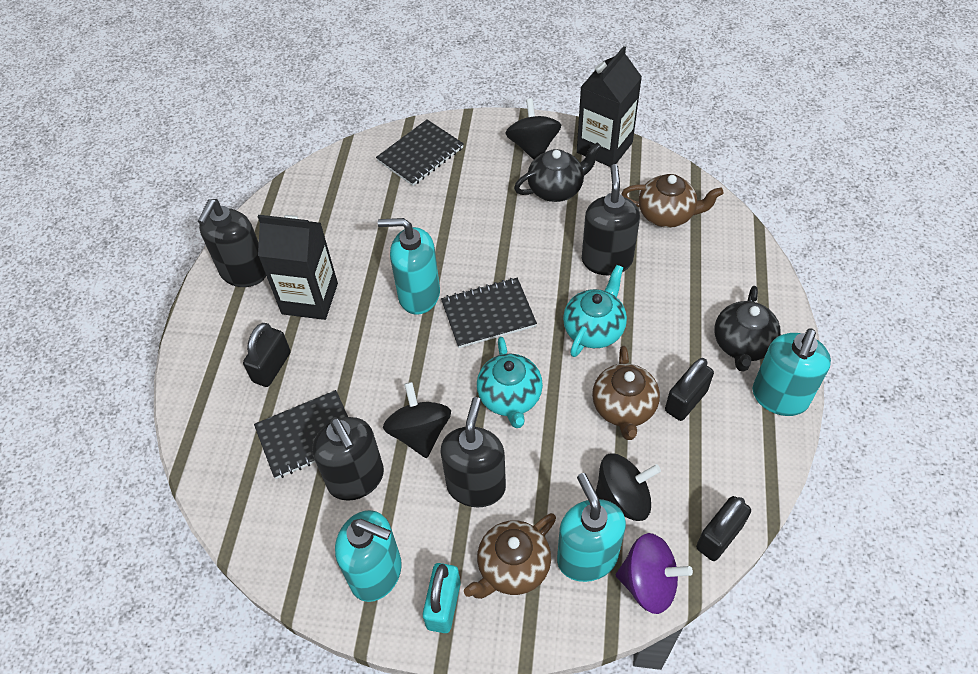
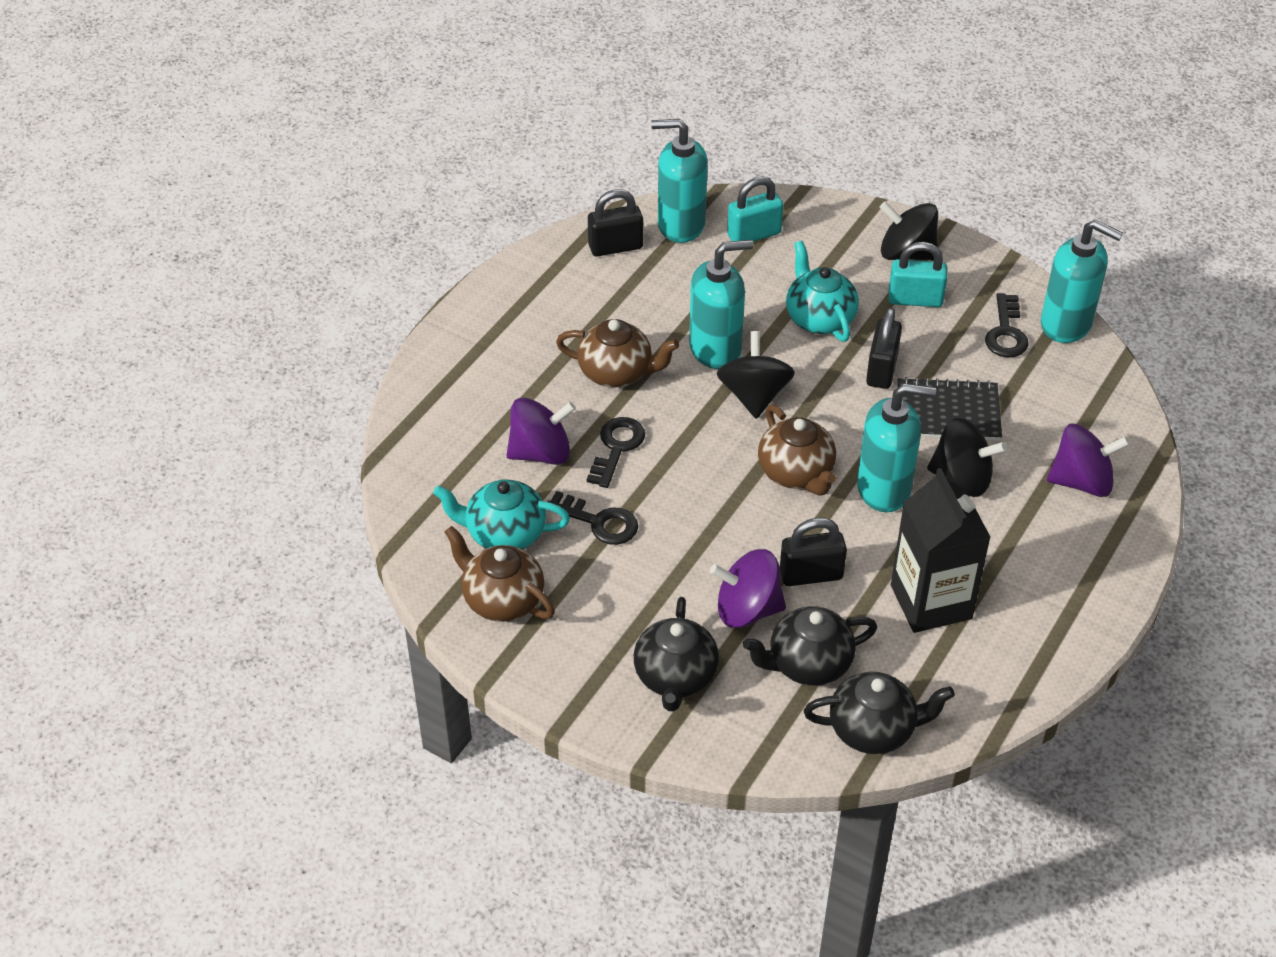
black carton: [258,215,338,320] [577,46,642,167] = 2 -> [891,468,991,633] = 1
black key: none = 0 -> [548,491,638,545] [587,417,645,488] [985,293,1029,358] = 3
black notebook: [254,390,348,479] [376,120,464,186] [441,278,537,348] = 3 -> [898,377,1002,441] = 1
black soap dispenser: [198,199,266,287] [312,417,384,501] [440,397,506,507] [582,164,640,275] = 4 -> none = 0
black teapot: [514,142,602,202] [714,286,781,372] = 2 -> [634,597,719,712] [743,606,877,686] [803,672,955,754] = 3
purple spinning top: [616,533,693,614] = 1 -> [507,398,576,465] [710,549,786,628] [1047,424,1130,497] = 3
turquoise padlock: [423,563,461,633] = 1 -> [727,176,783,241] [888,242,948,307] = 2

